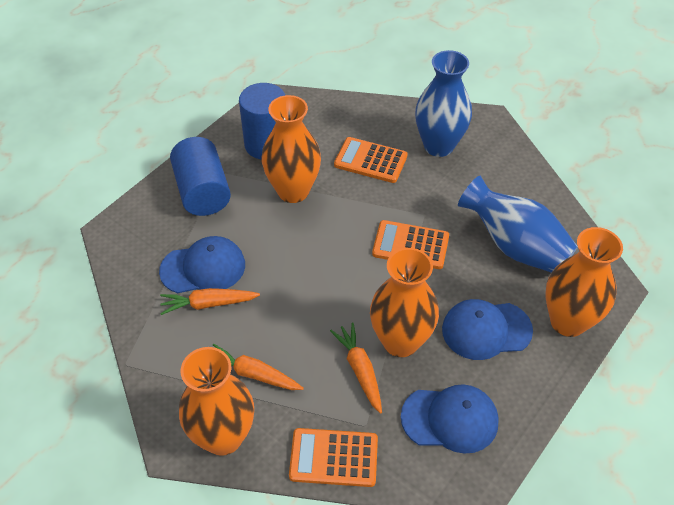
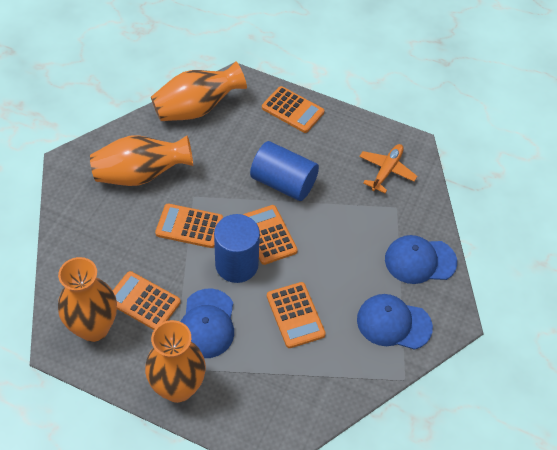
blue vase: [415,50,472,157] [458,176,578,273] = 2 -> none = 0
orange calculator: [289,428,378,487] [334,137,408,183] [372,220,449,269] = 3 -> [113,271,181,330] [155,204,223,248] [242,205,298,265] [262,86,324,133] [267,282,326,348] = 5
orange carrot: [160,288,260,315] [213,344,304,390] [330,322,382,414] = 3 -> none = 0
orange plane: none = 0 -> [359,144,417,193] = 1

